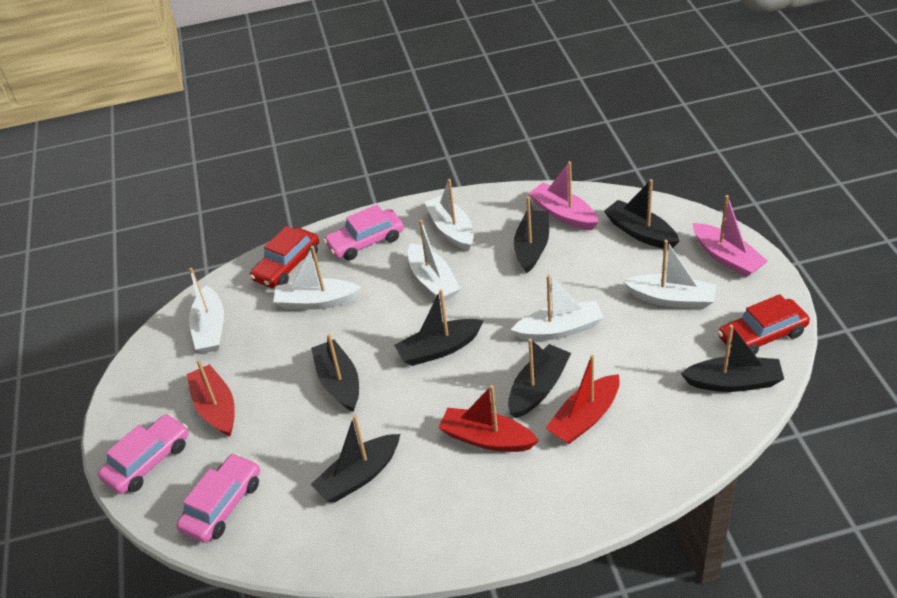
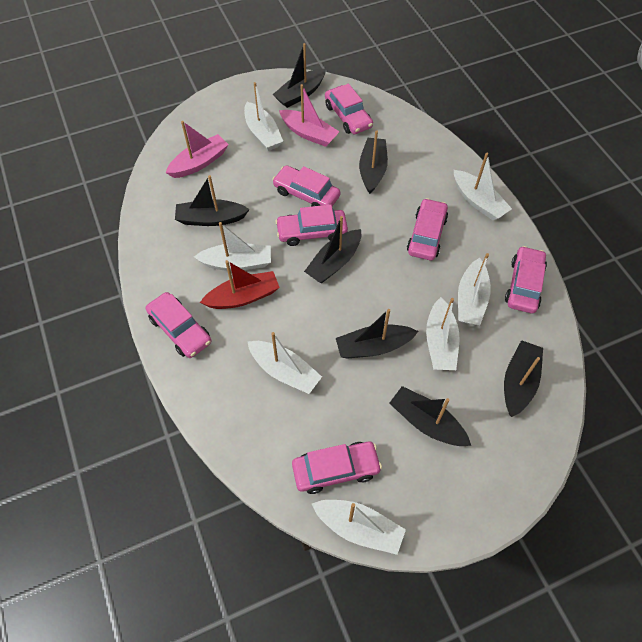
pink car: [98,414,189,494] [176,453,260,543] [323,205,404,260] = 3 -> [146,292,211,358] [272,165,340,207] [275,205,348,246] [292,441,382,494] [325,84,373,134] [407,198,448,260] [505,246,547,313] = 7
red boat: [186,360,235,436] [438,385,539,452] [546,354,620,444] = 3 -> [200,260,280,309] = 1
red car: [250,226,319,288] [718,294,810,354] = 2 -> none = 0
white boat: [189,268,224,353] [273,246,361,310] [408,220,460,302] [425,179,474,251] [511,275,604,341] [623,240,717,309] = 6 -> [194,222,271,271] [244,82,283,151] [247,332,322,394] [312,500,406,555] [426,297,459,370] [454,153,512,220] [458,253,491,325] = 7

